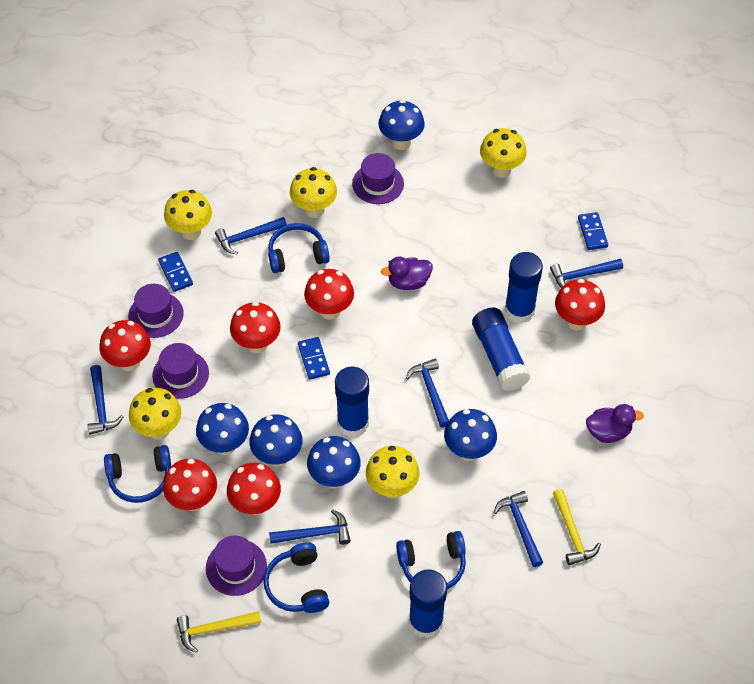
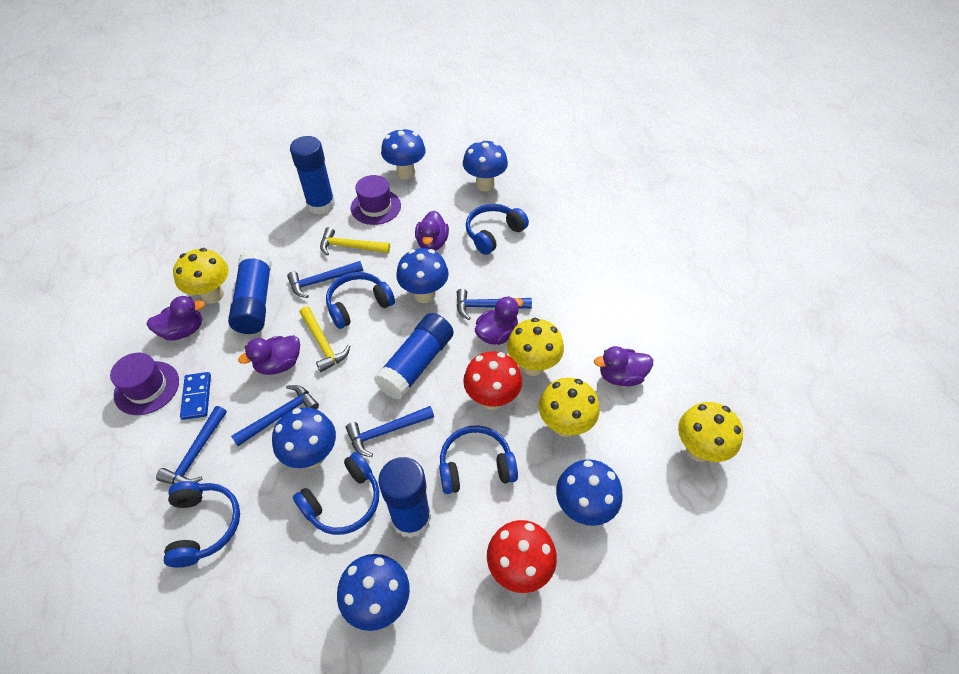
blue domino: [158,252,193,292] [298,337,330,380] [578,212,608,250] = 3 -> [180,372,211,420] = 1
blue hammer: [87,365,123,435] [215,217,287,254] [269,509,351,545] [406,359,449,428] [494,491,543,567] [550,259,623,288] = 6 -> [156,406,227,484] [231,385,319,446] [287,261,363,298] [346,406,434,457] [457,289,532,320] = 5
blue headphones: [104,445,171,503] [264,542,329,613] [268,223,330,273] [396,531,466,590] = 4 -> [164,481,240,568] [293,452,379,535] [326,272,395,329] [439,425,518,494] [466,204,529,255] = 5
blue mushroom: [196,403,249,455] [249,414,303,467] [307,436,361,488] [378,100,425,150] [444,409,497,461] = 5 -> [272,407,336,468] [337,554,410,631] [381,128,426,179] [396,248,449,303] [463,140,508,191] [556,459,623,526] = 6
purple duck: [381,256,433,290] [586,404,644,443] = 2 -> [146,296,205,340] [238,335,300,375] [415,211,449,251] [475,296,523,345] [594,346,653,386] = 5
purple hat: [128,284,184,338] [152,343,209,399] [206,536,267,596] [352,153,404,204] = 4 -> [110,353,179,415] [351,175,401,225] = 2
red mushroom: [99,320,151,371] [163,459,217,511] [227,463,281,515] [230,302,281,353] [304,269,354,320] [555,279,605,330] = 6 -> [463,351,522,410] [487,520,557,593] = 2
yellow mushroom: [129,388,182,440] [164,190,212,240] [290,167,337,218] [366,446,419,498] [480,128,527,178] = 5 -> [173,248,229,304] [507,318,564,376] [539,378,600,437] [678,402,743,462] = 4

